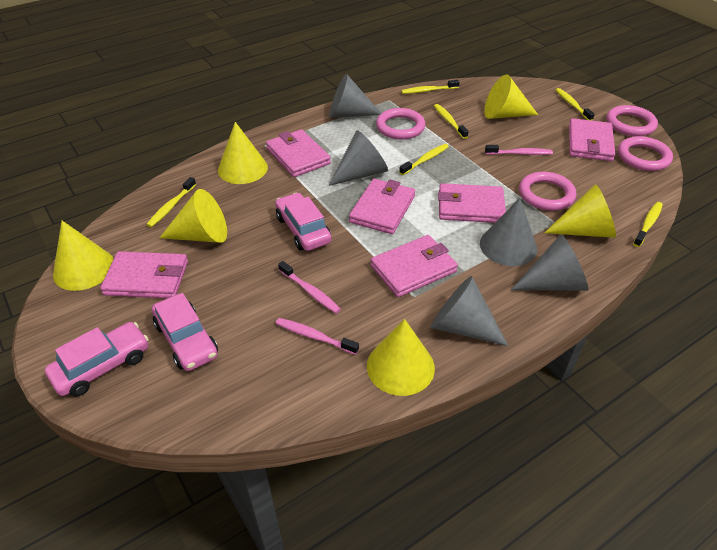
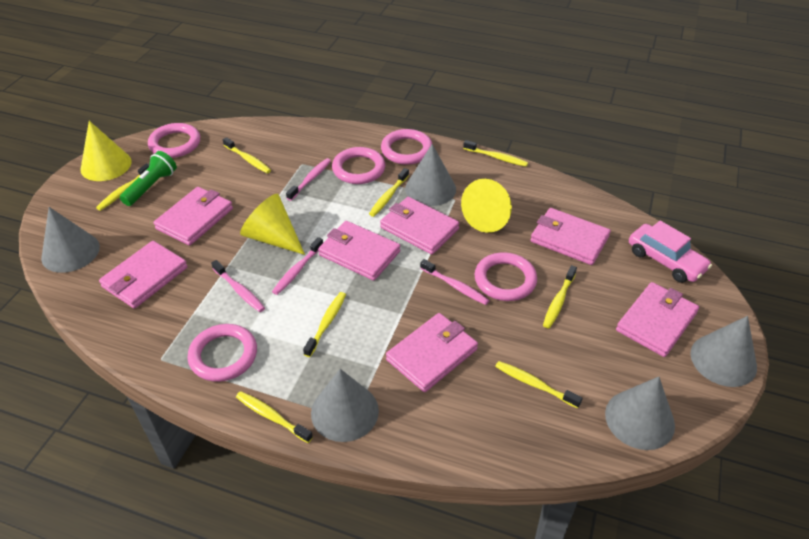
green flashlight: none = 0 -> [120,151,177,206] = 1
pink car: [45,322,149,397] [152,293,218,371] [275,193,332,251] = 3 -> [629,221,712,283] = 1
pink ring: [376,108,425,140] [519,172,577,211] [606,105,658,136] [618,136,673,171] = 4 -> [148,123,200,158] [187,324,257,382] [332,147,385,184] [381,129,432,165] [474,252,537,301] = 5
pink toothbrush: [276,318,359,355] [278,261,341,314] [485,145,553,155] = 3 -> [211,260,265,312] [272,237,323,295] [286,158,331,201] [420,259,490,305] = 4
pink wallet: [100,251,188,298] [266,129,331,177] [349,179,415,234] [371,235,458,297] [438,183,506,223] [569,118,616,161] = 6 -> [99,241,188,309] [153,187,233,246] [318,221,401,281] [380,197,460,255] [386,313,478,392] [531,208,611,265] [616,282,699,357] = 7
yellow cone: [53,221,114,291] [160,189,227,243] [218,122,268,184] [367,319,435,396] [484,74,538,119] [544,184,616,238] = 6 -> [80,121,132,181] [240,194,305,255] [461,179,512,233] = 3
yellow toothbrush: [146,177,196,227] [399,144,449,175] [401,80,460,94] [434,104,469,139] [556,88,595,120] [633,202,663,247] = 6 -> [96,163,149,211] [223,137,271,173] [236,391,313,443] [303,292,346,357] [369,168,409,217] [463,140,528,167] [495,361,583,408] [543,265,577,328] = 8

